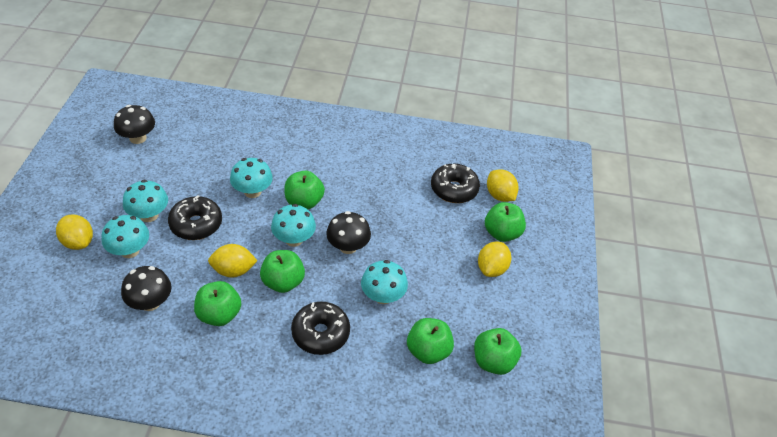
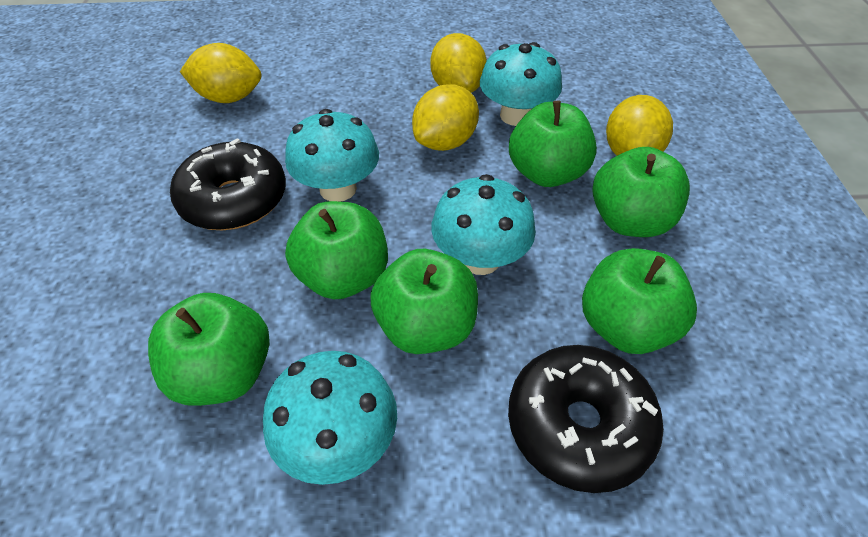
black donut: [168,195,222,240] [291,302,350,355] [431,164,480,203] = 3 -> [170,138,286,230] [508,345,664,493] = 2
black mushroom: [114,105,155,144] [121,266,172,311] [326,211,371,254] = 3 -> none = 0
turquoise mushroom: [102,215,149,258] [123,180,168,222] [230,158,273,198] [271,204,316,247] [361,260,408,304] = 5 -> [263,351,397,485] [285,109,379,202] [431,174,536,275] [480,42,562,126] = 4

